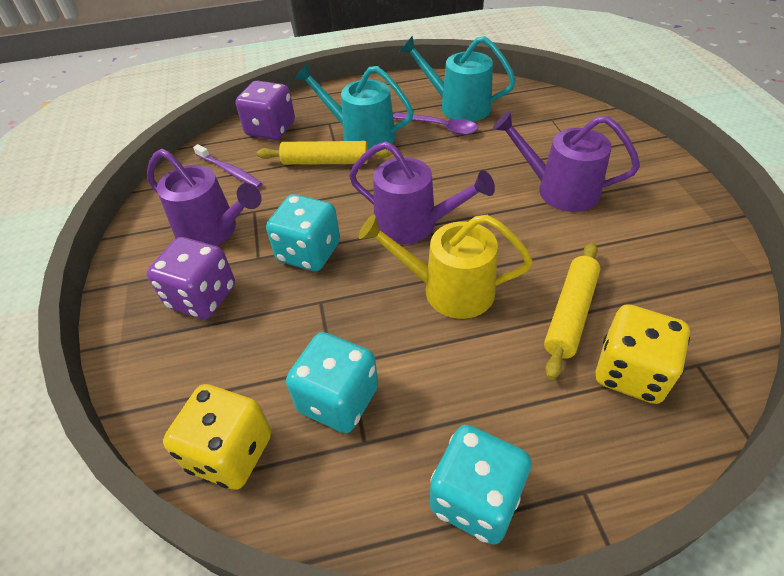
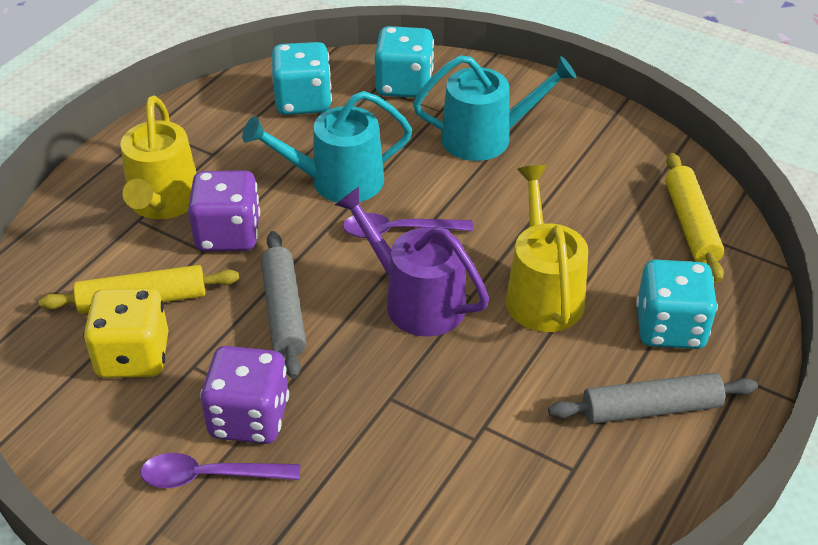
grey rolling pin: none = 0 -> [261,231,306,379] [548,373,758,424] = 2
purple spoon: [393,112,478,135] = 1 -> [140,453,300,488] [343,213,473,238] = 2
purple toothbrush: [193,144,263,188] = 1 -> none = 0
purple watering can: [147,149,262,246] [349,141,495,244] [493,111,640,212] = 3 -> [335,187,489,337] = 1
yellow dice: [163,384,271,490] [596,304,690,404] = 2 -> [83,288,169,378] = 1
yellow watering can: [358,214,533,319] = 1 -> [120,96,197,219] [506,165,588,332] = 2

